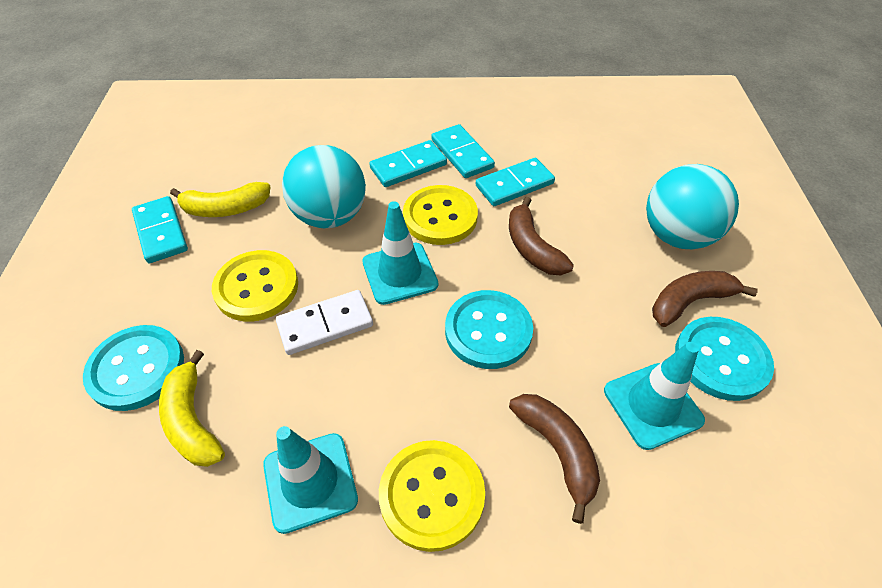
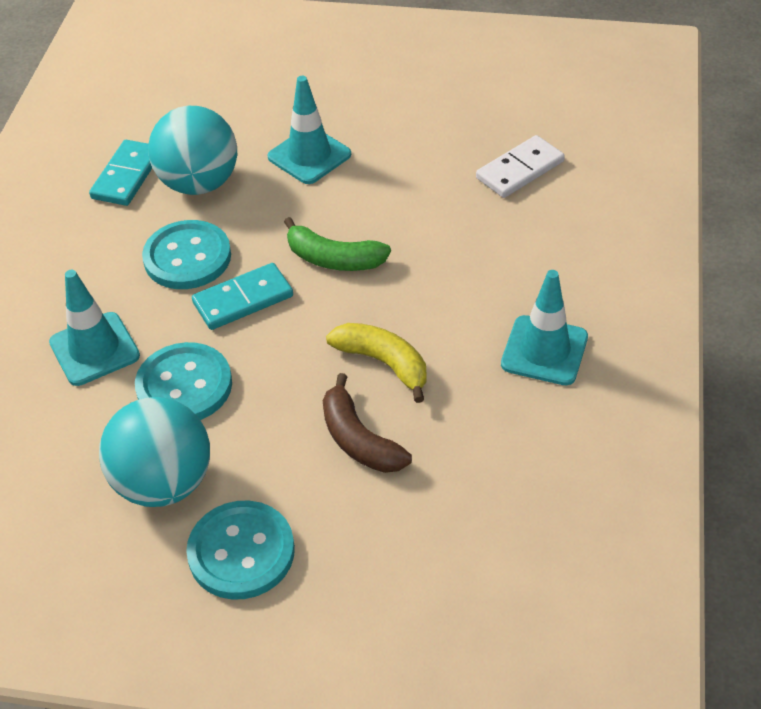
brown banana: [509,196,574,275] [509,394,600,524] [652,271,758,327] = 3 -> [323,373,412,473] = 1
green banana: none = 0 -> [284,217,391,271] = 1
turquoise domino: [132,196,188,263] [369,140,447,187] [431,124,495,178] [476,158,555,206] = 4 -> [89,140,152,206] [192,263,293,330] = 2
yellow banana: [159,350,225,467] [170,182,271,217] = 2 -> [326,323,427,403] = 1
yellow button: [212,250,298,322] [379,440,485,552] [403,185,478,245] = 3 -> none = 0

